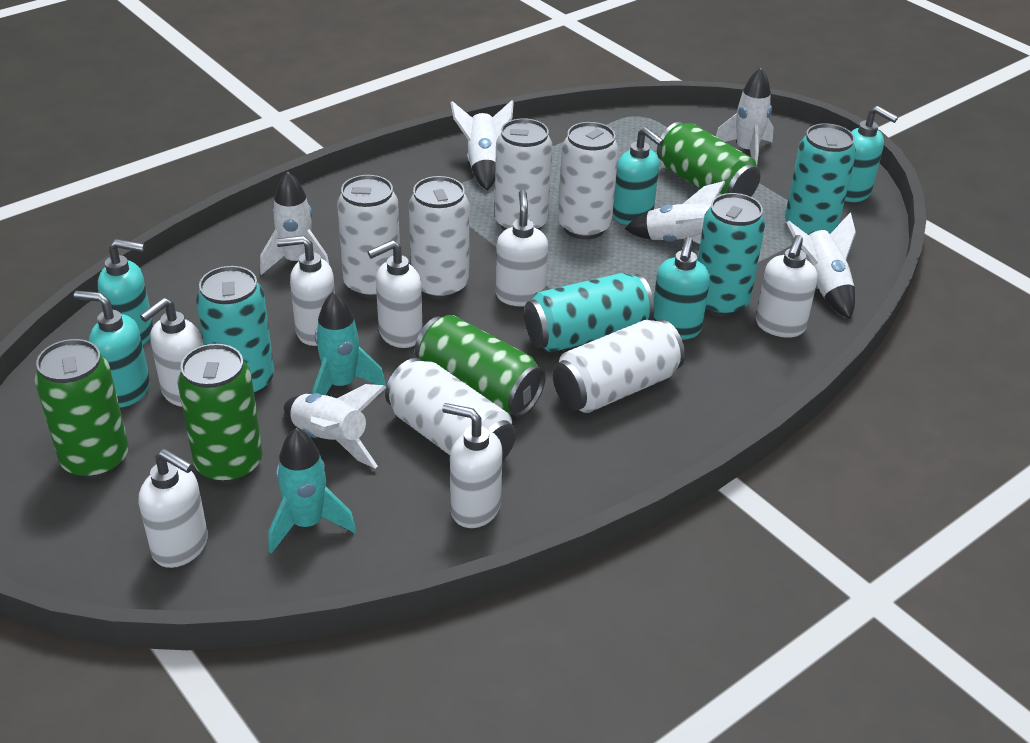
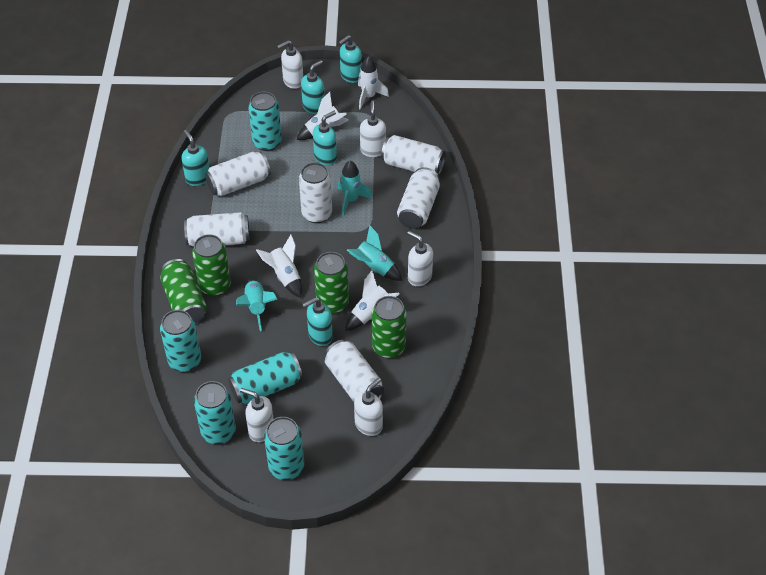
turquoise can: [196,266,274,396] [524,273,654,352] [697,193,765,317] [785,123,856,235] = 4 -> [160,310,201,372] [194,381,236,444] [228,352,303,404] [248,92,282,151] [264,417,304,480] = 5
turquoise rocket: [268,428,356,554] [313,291,386,395] = 2 -> [236,279,277,331] [338,160,372,216] [347,225,402,281] = 3
white rocket: [260,171,329,275] [284,384,386,468] [451,100,514,190] [625,181,725,244] [716,68,774,163] [786,212,856,319] = 6 -> [256,234,302,298] [297,92,349,140] [345,270,400,331] [358,56,389,110] = 4
white soap dispenser: [139,449,208,568] [140,298,203,407] [276,236,335,346] [367,240,422,348] [442,403,503,528] [496,190,548,307] [756,235,818,338] = 7 -> [240,388,274,442] [277,40,303,89] [354,378,383,436] [360,101,386,157] [407,231,433,287] = 5

